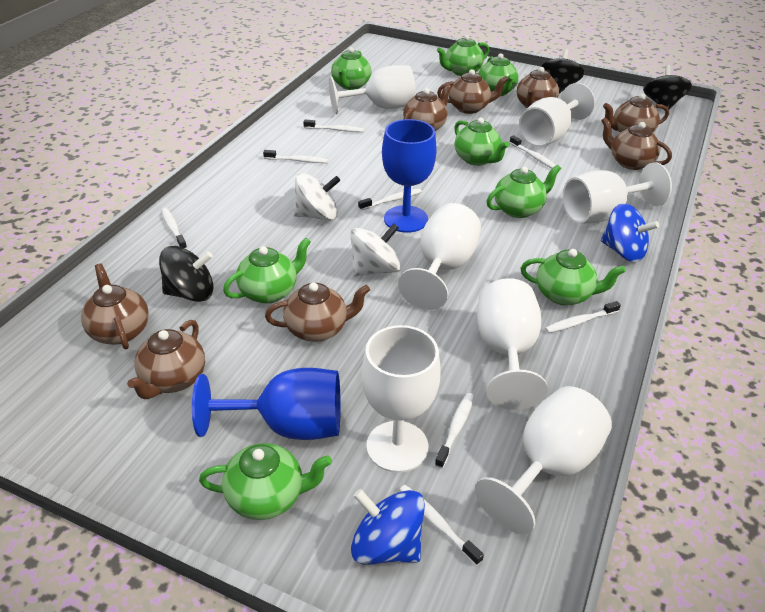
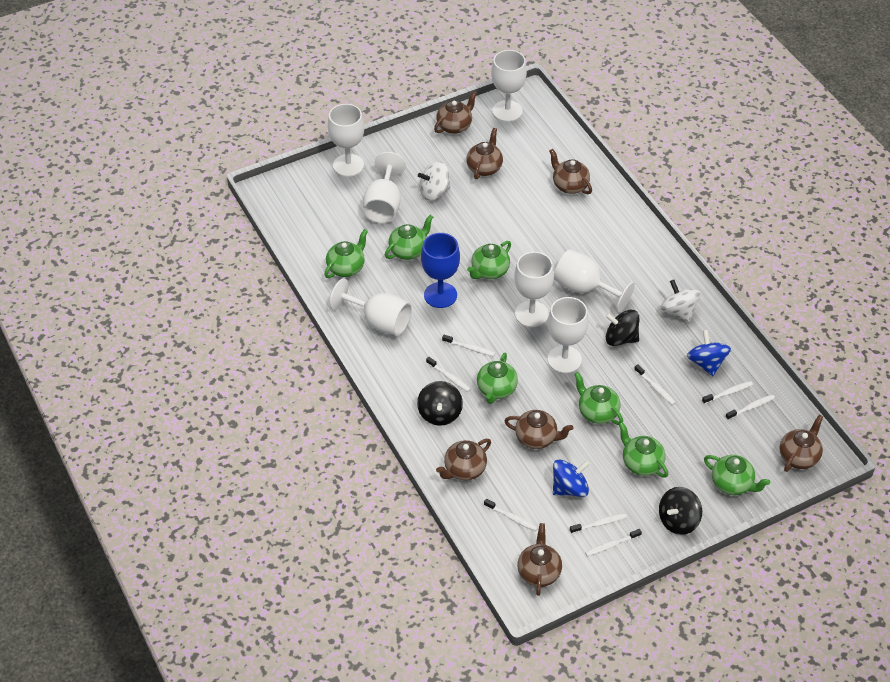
blue goblet: [192,368,341,440] [382,119,437,233] = 2 -> [421,233,460,308] = 1
brown teapot: [81,264,149,349] [127,320,205,399] [265,283,370,342] [403,84,451,131] [437,69,509,114] [517,67,559,108] [601,117,672,170] [603,94,669,132] = 8 -> [434,91,477,134] [436,439,491,481] [466,128,503,179] [504,410,573,449] [517,523,562,596] [549,149,592,194] [779,415,823,472] = 7
green teapot: [199,443,332,520] [223,238,311,304] [331,47,371,90] [437,35,490,76] [454,118,509,166] [478,53,518,96] [487,165,561,218] [521,249,626,306] = 8 -> [324,229,368,278] [385,215,433,260] [467,241,511,279] [477,353,518,404] [574,372,623,425] [619,422,668,478] [704,455,770,495] = 7

